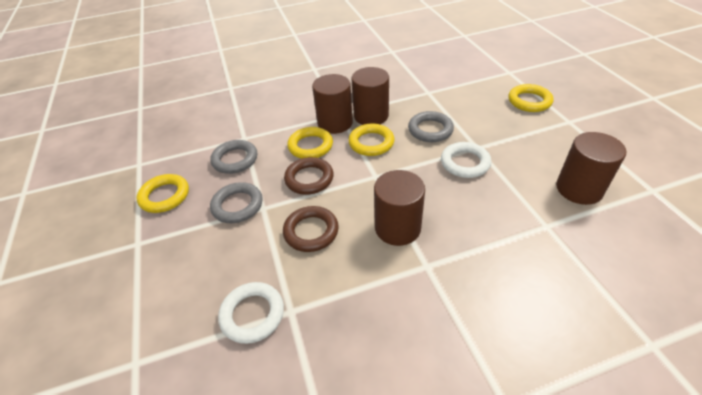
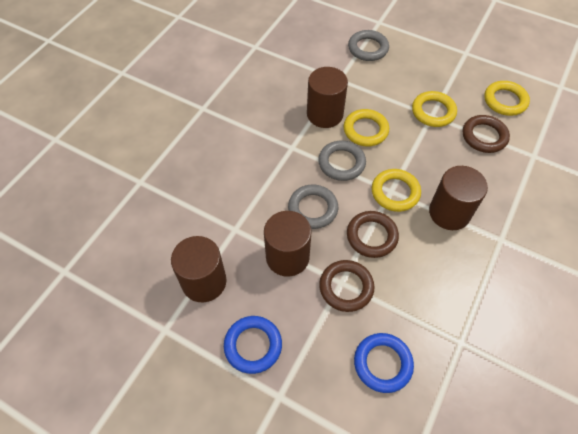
blue ring: none = 0 -> [224,316,282,374] [354,333,414,393] = 2
brown ring: [283,206,339,252] [284,157,334,195] = 2 -> [319,260,375,312] [347,211,399,258] [463,115,510,153] = 3
white ring: [218,282,284,344] [441,142,491,178] = 2 -> none = 0

